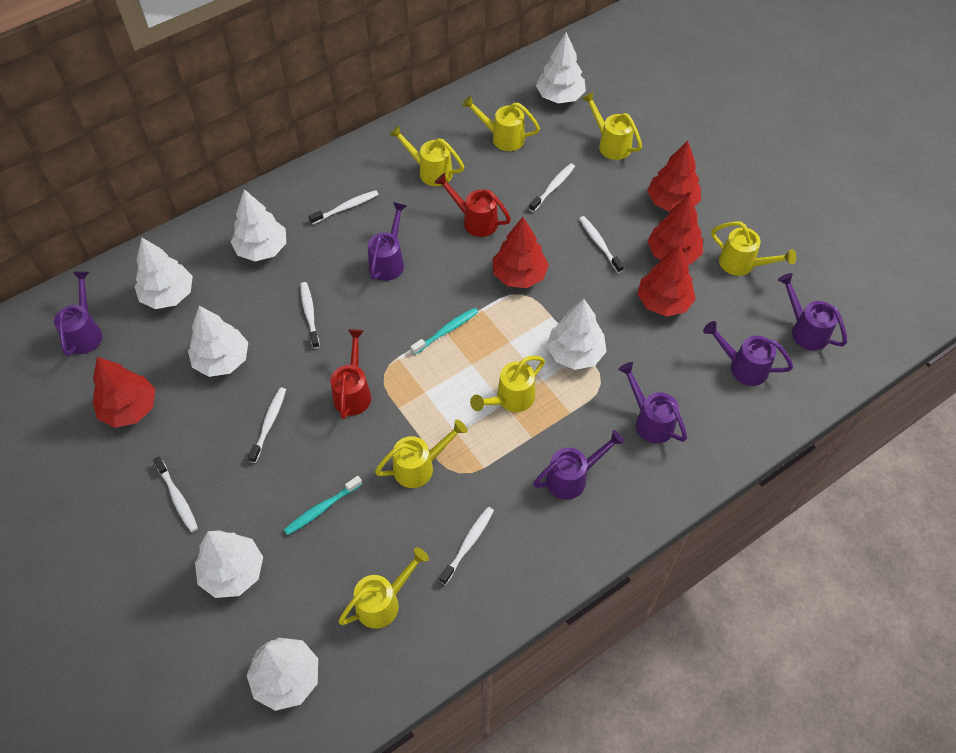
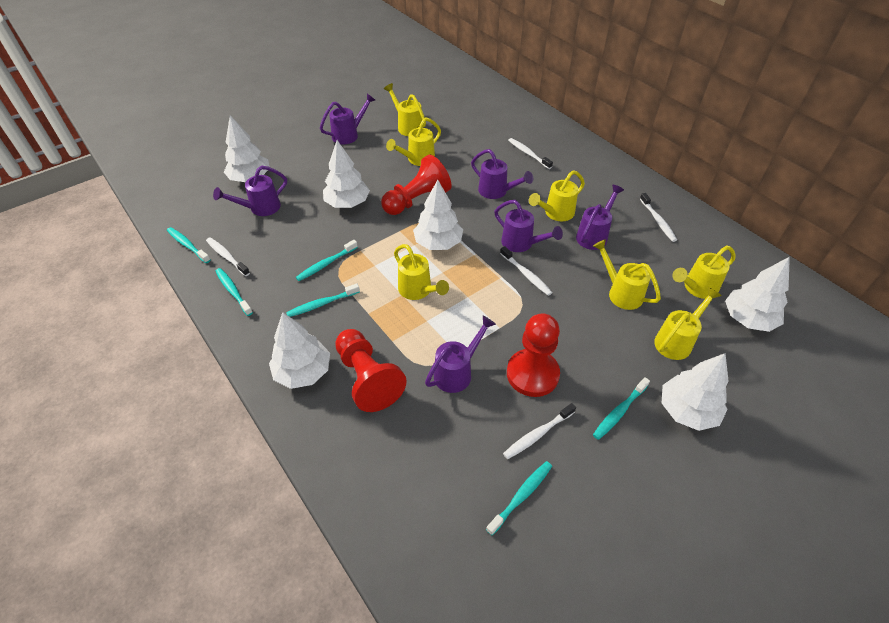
red pawn: none = 0 -> [335,329,407,412] [381,154,452,215] [507,314,560,397] = 3
red tree: [93,357,155,428] [492,217,549,288] [637,245,696,317] [647,141,701,212] [648,194,703,265] = 5 -> none = 0
red watering can: [331,329,371,419] [435,173,511,237] = 2 -> none = 0
turquoise toothbrush: [284,476,362,535] [411,308,478,355] = 2 -> [167,227,211,263] [215,268,253,316] [286,283,360,317] [296,240,358,281] [486,461,552,536] [593,377,650,440] = 6
white toothbrush: [153,457,198,532] [248,387,286,463] [300,282,320,349] [309,190,379,225] [439,507,494,585] [529,163,575,212] [579,216,624,273] = 7 -> [206,237,250,276] [500,246,553,296] [503,403,576,459] [508,138,553,169] [640,193,677,242] = 5
white tree: [134,238,193,309] [188,306,248,377] [195,530,263,598] [231,189,286,261] [247,638,318,711] [536,32,586,103] [547,299,607,370] = 7 -> [224,115,269,182] [269,312,330,389] [323,140,370,208] [413,180,463,250] [662,353,728,431] [725,257,790,332] = 6

